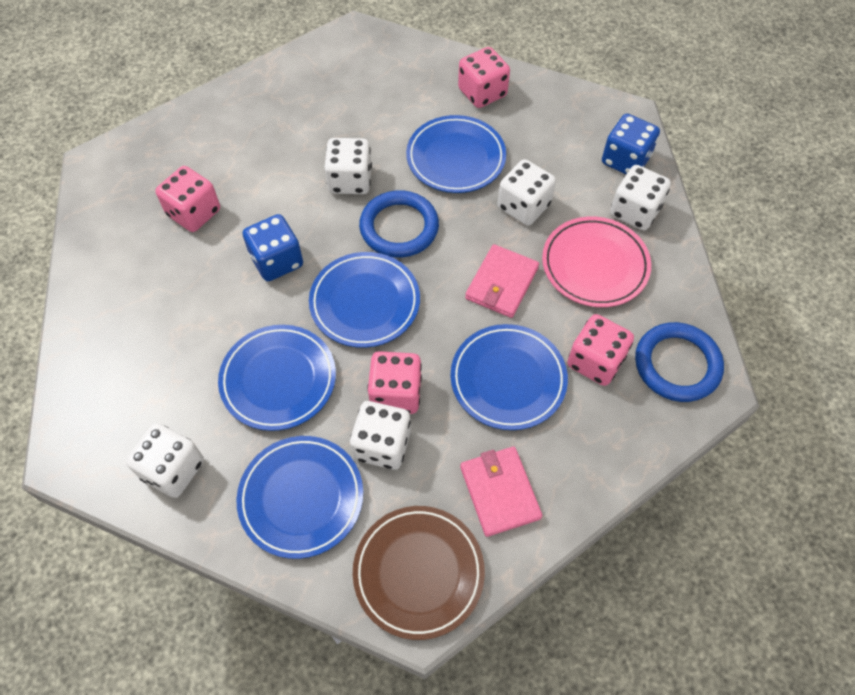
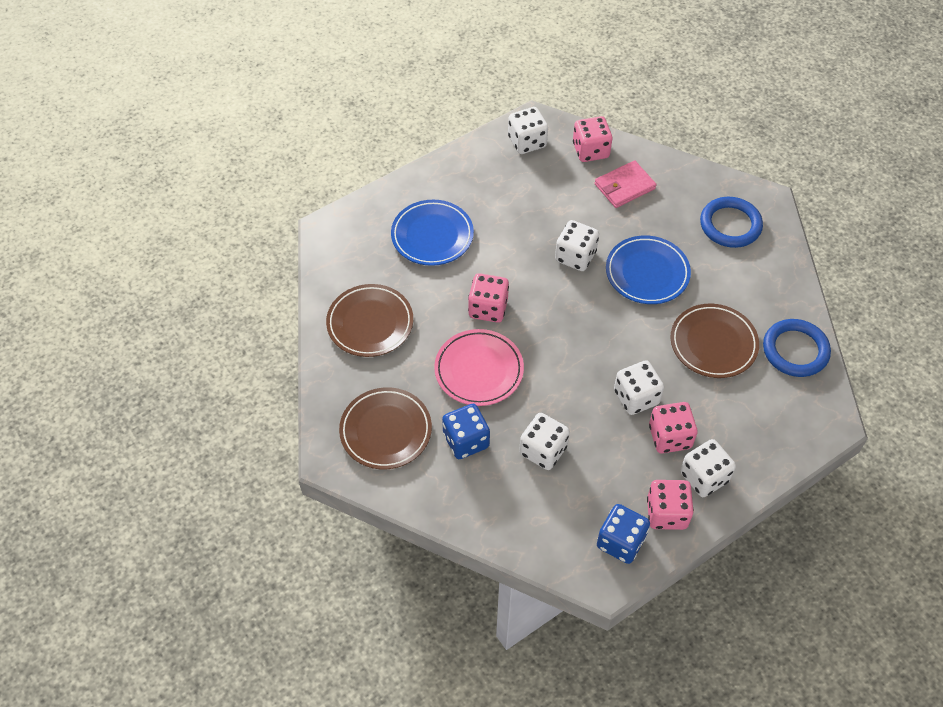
blue plate: [218,325,336,431] [236,436,363,559] [309,252,420,348] [406,115,506,193] [450,324,568,430] = 5 -> [391,200,474,266] [606,235,691,304] = 2
brown plate: [353,506,485,640] = 1 -> [326,284,413,357] [339,387,432,469] [670,304,759,378] = 3
pink wallet: [460,446,542,537] [465,244,539,318] = 2 -> [595,160,656,208] = 1

